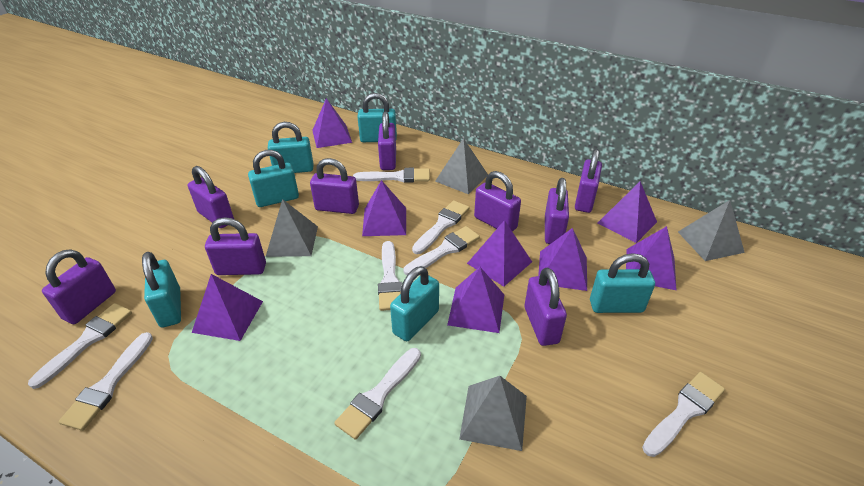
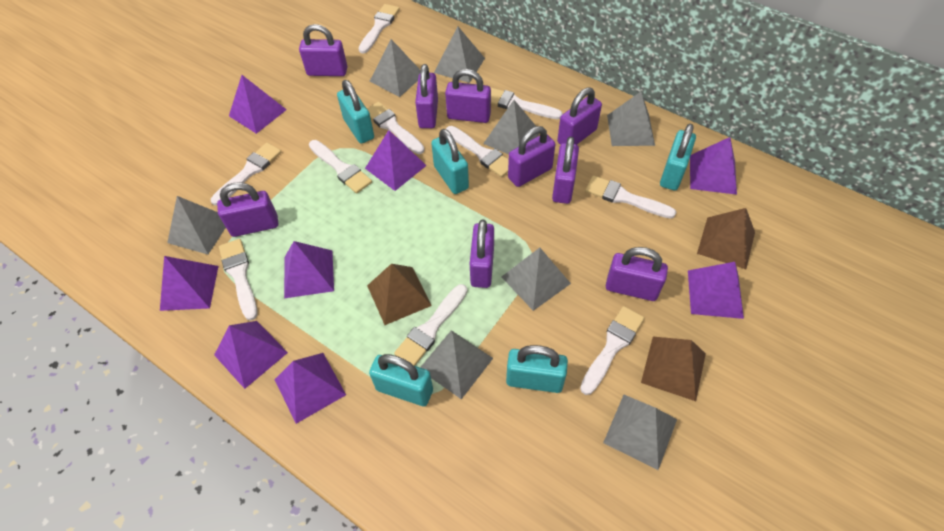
brown pyramid: none = 0 -> [367,264,432,325] [641,337,706,401] [697,208,755,269] = 3
grey pyramid: [266,199,318,257] [435,138,488,194] [459,376,527,451] [678,200,745,261] = 4 -> [167,196,226,255] [370,39,420,97] [420,330,493,399] [434,26,485,83] [483,100,540,154] [501,248,571,311] [603,395,677,470] [607,92,655,146] = 8
turquoise padlock: [142,252,181,327] [248,150,299,207] [268,122,313,173] [357,93,397,142] [390,266,439,341] [590,253,655,313] = 6 -> [337,80,374,143] [369,354,433,406] [431,129,469,194] [506,345,568,393] [660,124,696,190] = 5
white brush: [28,303,132,389] [59,332,153,431] [334,348,421,440] [353,168,430,183] [378,241,402,311] [403,226,480,275] [412,200,470,254] [642,372,725,457] = 8 -> [211,142,282,206] [219,239,257,321] [309,140,372,193] [359,4,400,54] [367,102,425,154] [394,284,468,366] [446,126,509,177] [490,87,563,119] [580,306,644,395] [585,175,676,219] = 10

